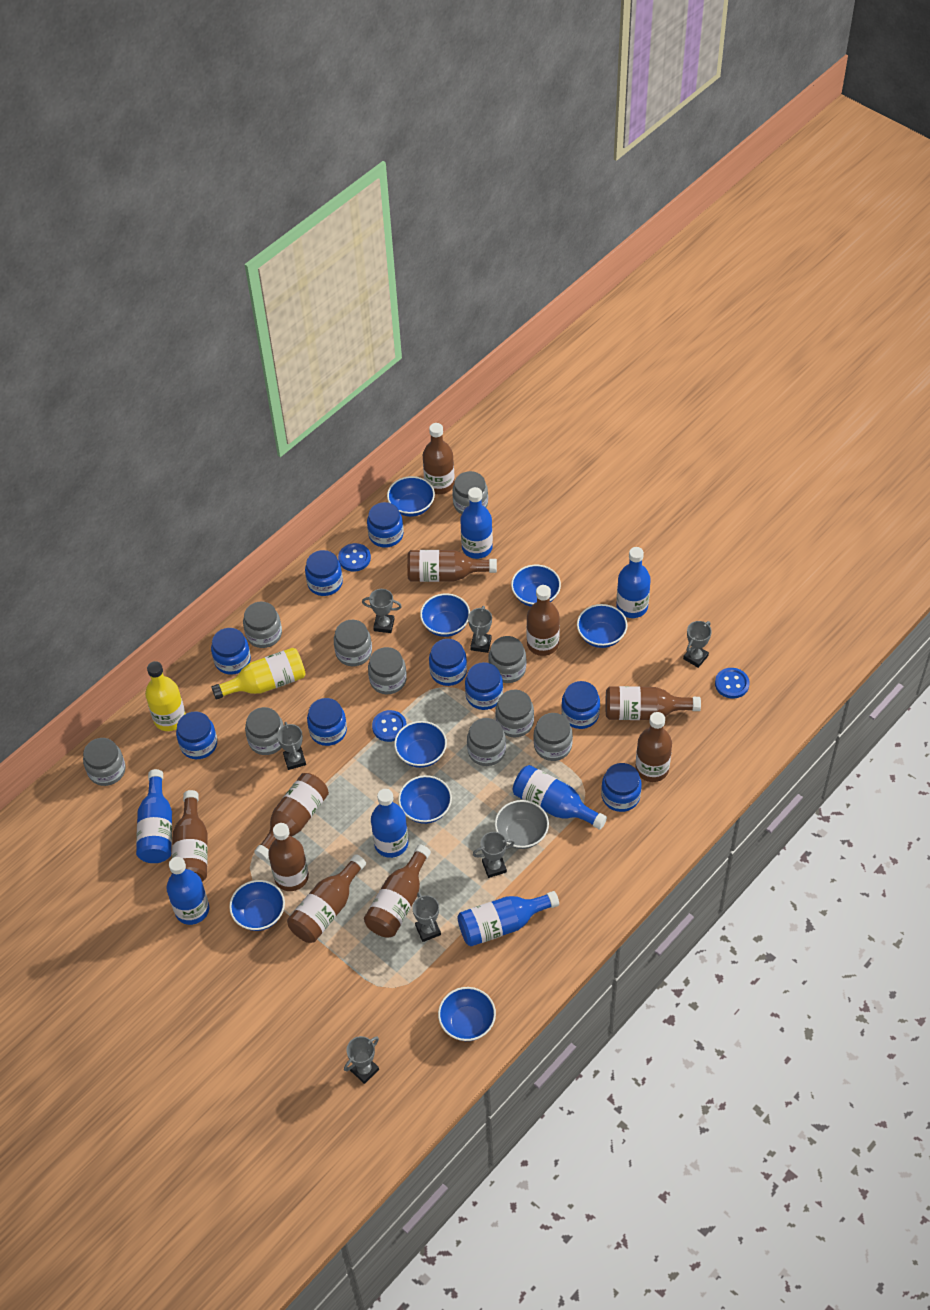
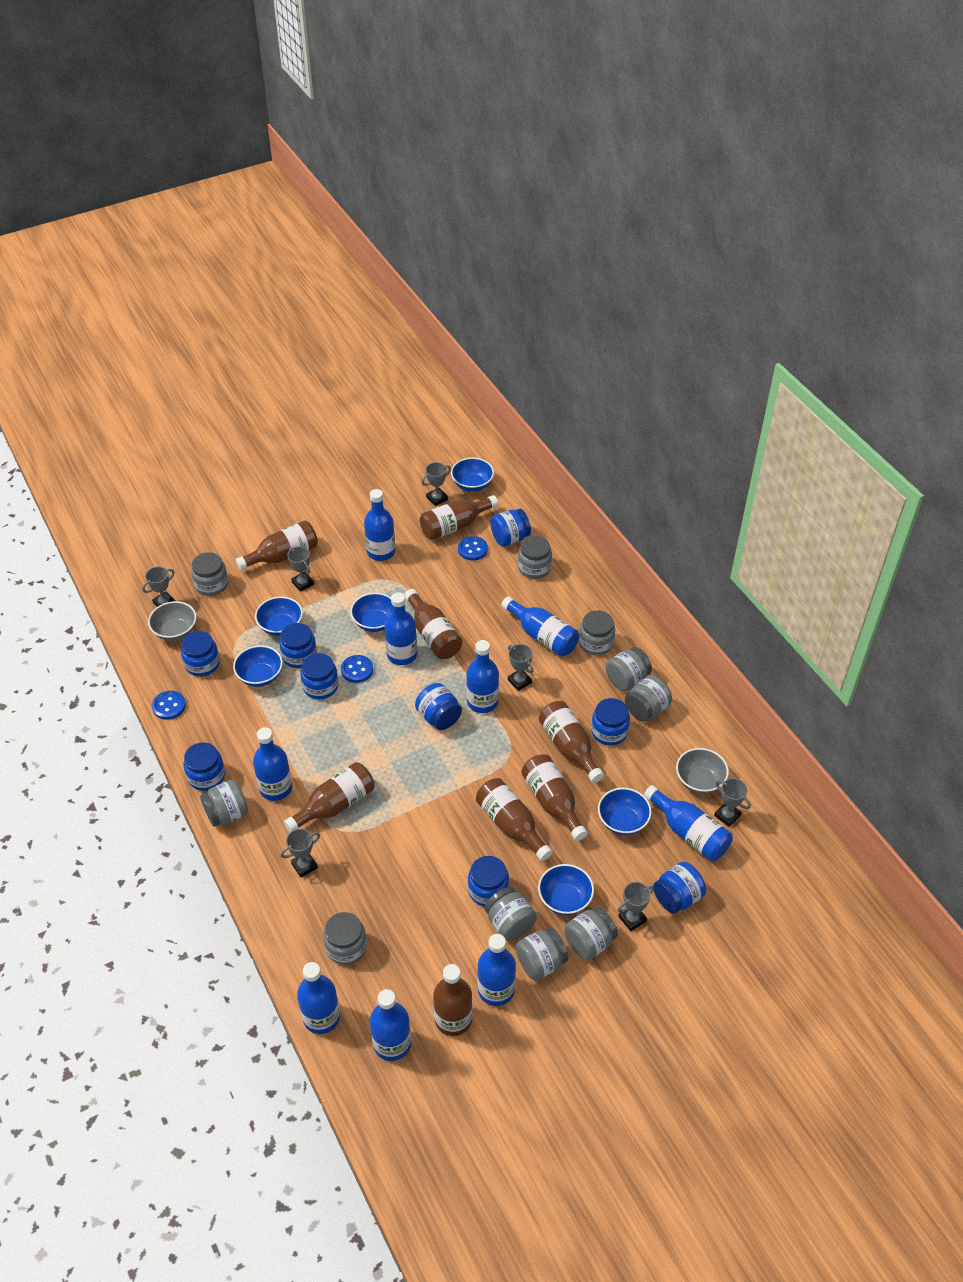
blue bottle: [136,769,172,863] [166,857,209,925] [371,789,408,858] [458,891,559,946] [460,487,493,559] [513,765,607,830] [616,547,651,618] = 7 -> [253,727,292,801] [297,962,340,1034] [364,489,395,561] [370,989,411,1061] [384,592,417,665] [466,640,499,713] [477,934,516,1006] [501,596,579,657] [644,785,733,861] = 9
blue bowl: [229,880,285,931] [387,476,435,517] [394,721,447,768] [398,775,452,824] [420,593,470,637] [438,987,496,1041] [511,565,561,607] [577,604,627,648] = 8 -> [233,645,283,687] [255,597,303,636] [350,593,393,632] [451,458,494,492] [538,864,594,915] [598,788,652,835] = 6
brown bottle: [172,790,208,881] [254,773,329,860] [268,823,309,891] [287,854,366,943] [364,845,431,938] [407,550,497,582] [423,423,455,494] [527,585,560,656] [605,686,701,720] [635,712,672,782] = 10 -> [235,520,318,570] [284,762,375,832] [405,589,462,659] [420,495,498,540] [433,964,473,1036] [476,778,552,861] [521,754,588,841] [539,701,604,783] = 8
grey bowl: [495,800,549,849] = 1 -> [148,601,196,641] [676,748,729,794] = 2
yellow bottle: [145,661,186,731] [211,647,305,700] = 2 -> none = 0

